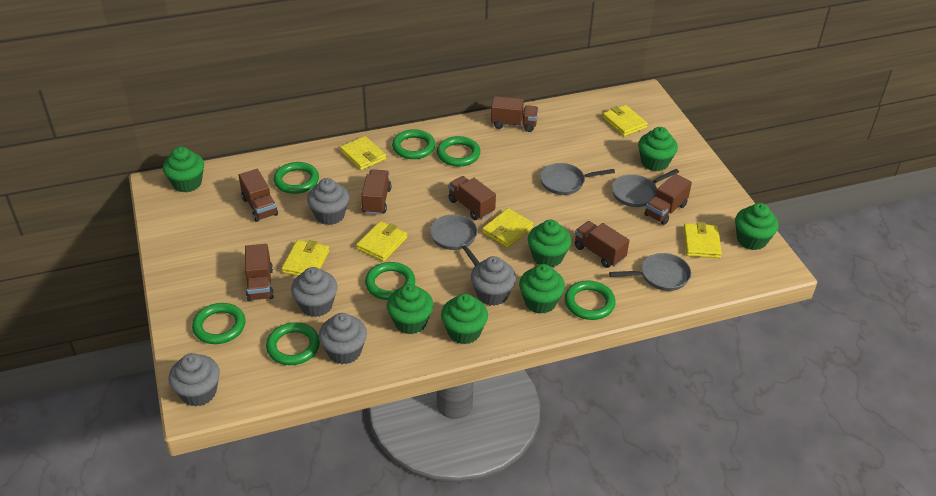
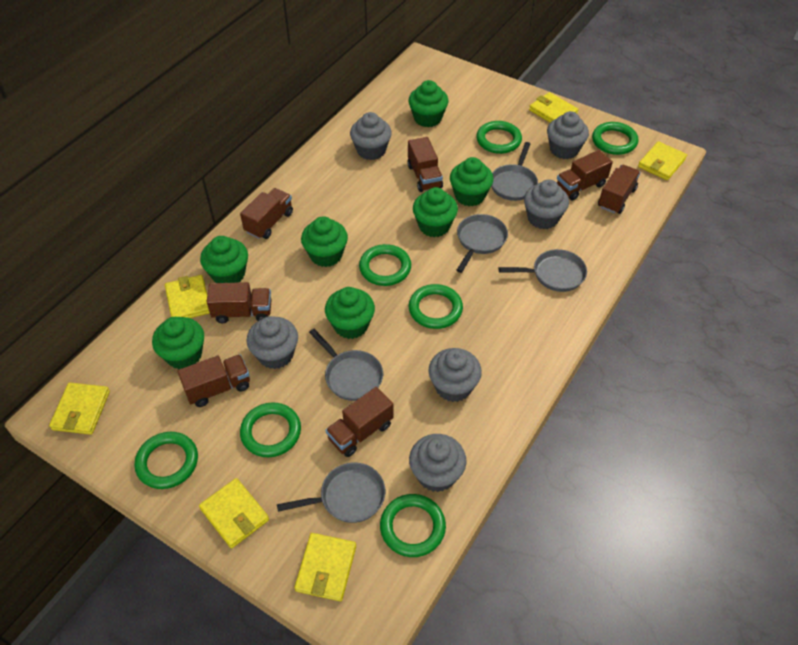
grey cupcake: [169,353,220,407] [291,267,338,317] [307,178,349,225] [319,313,367,364] [471,256,516,306] = 5 -> [246,316,298,369] [350,112,392,160] [409,434,467,492] [428,348,482,402] [524,179,569,229] [547,111,589,159] = 6
grey pan: [430,214,480,266] [540,163,615,195] [609,253,691,291] [612,169,679,207] = 4 -> [277,463,385,523] [309,329,383,401] [456,214,508,273] [491,142,538,201] [498,249,587,292] = 5

